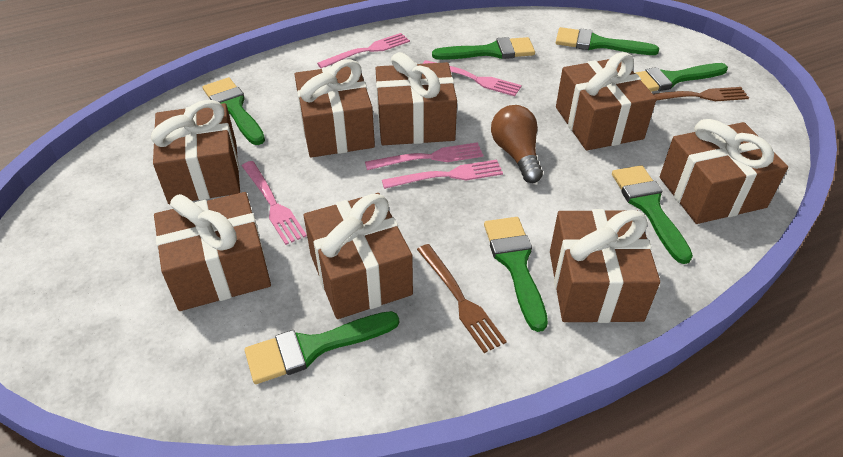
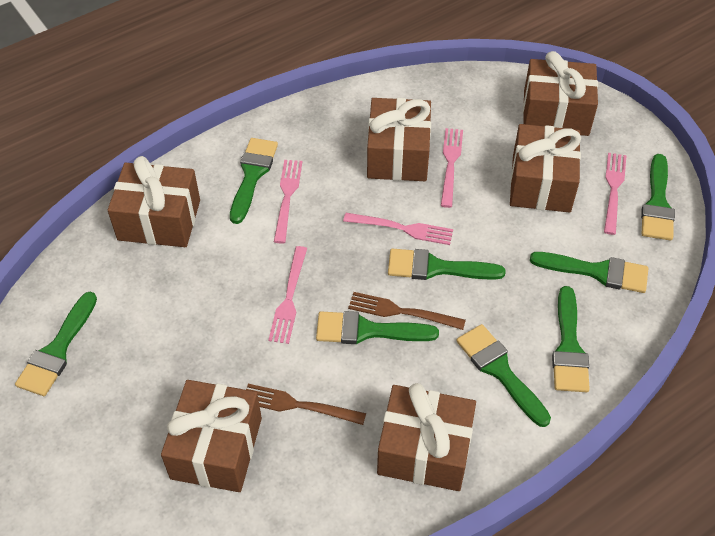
brown gift: [151,100,240,204] [154,192,271,311] [294,59,375,158] [304,193,413,319] [376,52,457,145] [550,209,660,323] [556,52,656,151] [660,119,788,224] = 8 -> [108,156,200,247] [161,380,262,492] [367,98,431,181] [377,383,476,491] [510,124,581,213] [523,51,598,136] = 6
brown light bulb: [491,105,543,183] = 1 -> none = 0
green brush: [203,77,265,145] [244,311,399,384] [432,37,535,60] [484,217,548,332] [556,27,659,55] [612,165,693,264] [635,63,728,92] = 7 -> [15,292,97,396] [230,138,278,224] [316,311,439,344] [388,248,505,280] [456,324,551,427] [530,252,648,293] [552,286,590,392] [641,154,675,240] = 8

